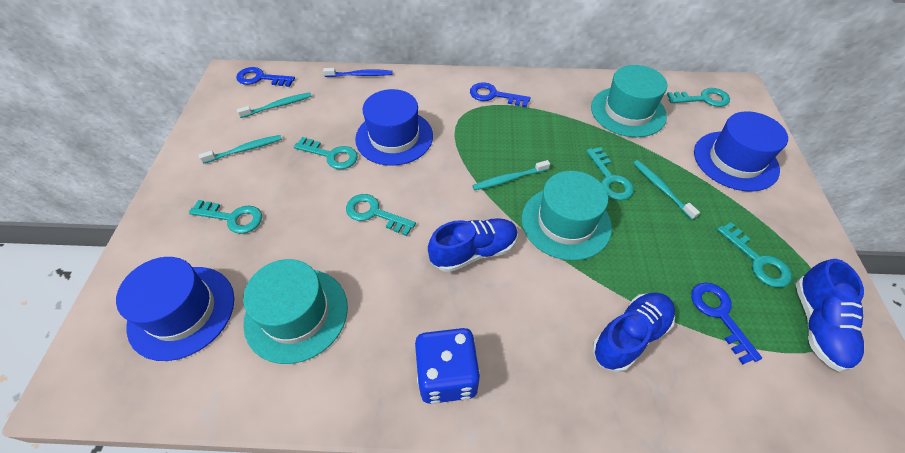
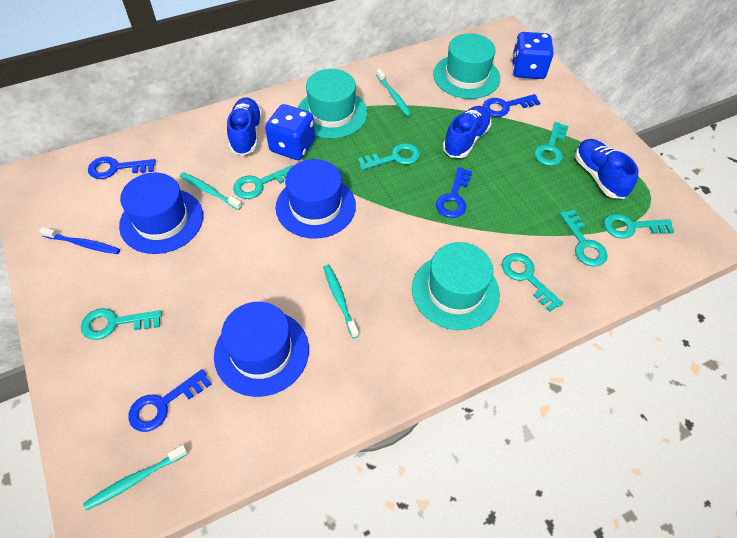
blue dice: [415,328,480,404] = 1 -> [265,104,315,160] [512,32,554,79] = 2
blue key: [236,67,295,87] [470,82,531,107] [691,282,762,364] = 3 -> [88,156,156,179] [128,369,211,432] [436,167,472,218] [483,94,540,117] = 4
turquoise key: [189,200,262,234] [294,137,358,169] [346,194,416,236] [586,147,634,200] [667,88,730,107] [717,222,792,287] = 6 -> [81,308,162,340] [233,165,293,199] [358,143,420,170] [502,253,563,312] [534,122,568,166] [560,210,608,267] [604,213,675,239] = 7

